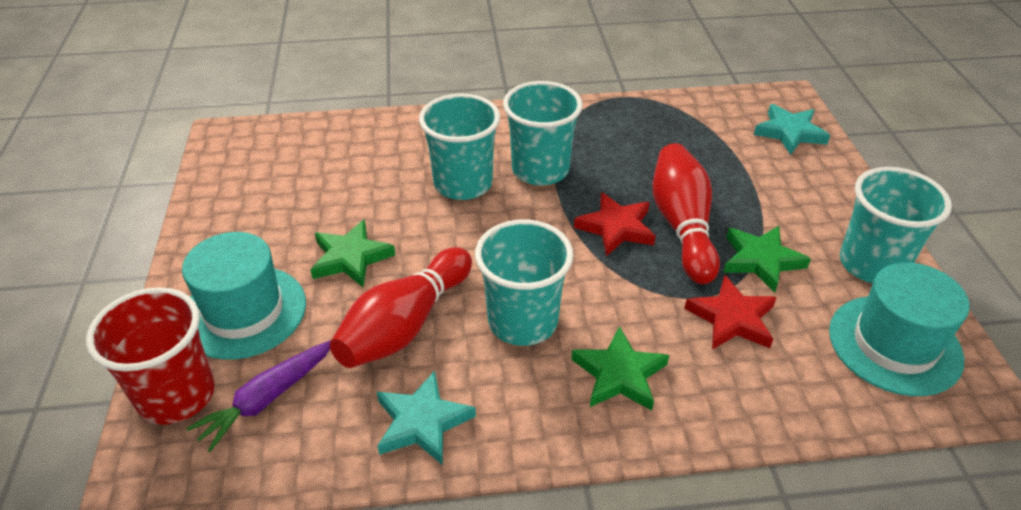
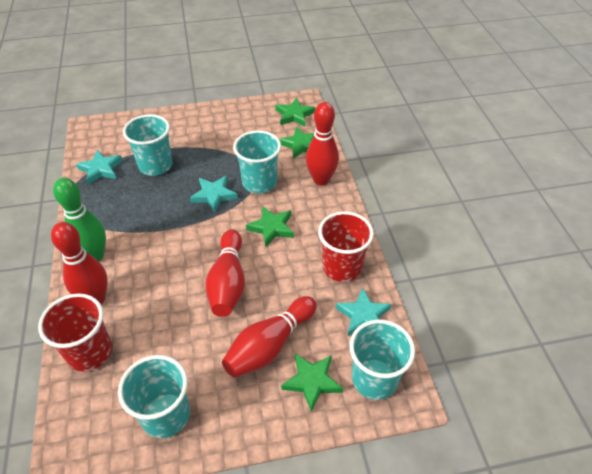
green bowling pin: none = 0 -> [53,178,106,261] = 1
green star: [310,219,396,287] [571,326,669,410] [723,226,811,293] = 3 -> [246,206,294,247] [275,98,315,126] [279,127,314,159] [281,354,343,412] = 4
purple carrot: [186,340,331,452] = 1 -> none = 0
red bowling pin: [330,247,472,368] [653,143,720,284] = 2 -> [51,222,108,304] [205,229,245,317] [222,296,317,378] [306,102,339,185] = 4
red cup: [86,287,215,425] = 1 -> [38,293,112,372] [318,211,374,282] = 2
red star: [574,192,656,256] [684,275,777,349] = 2 -> none = 0
turquoise hat: [182,232,306,360] [829,262,969,396] = 2 -> none = 0
turquoise star: [377,371,476,465] [754,104,830,155] = 2 -> [76,150,123,185] [190,176,238,213] [336,287,392,336] = 3

